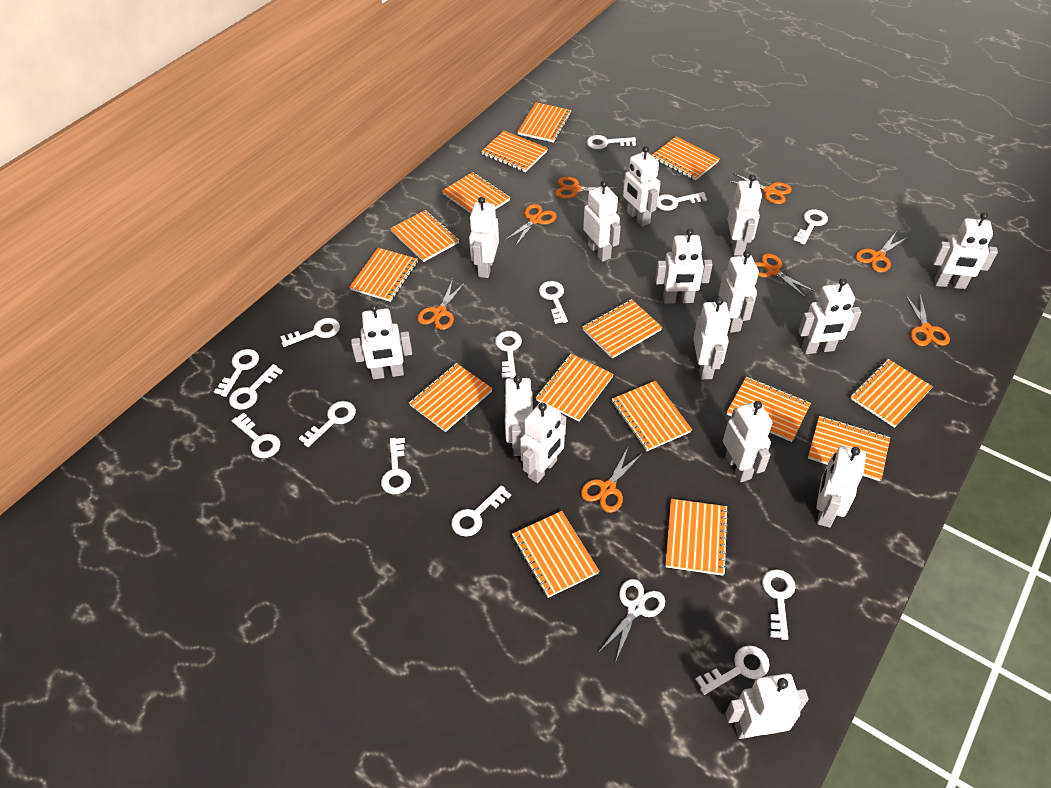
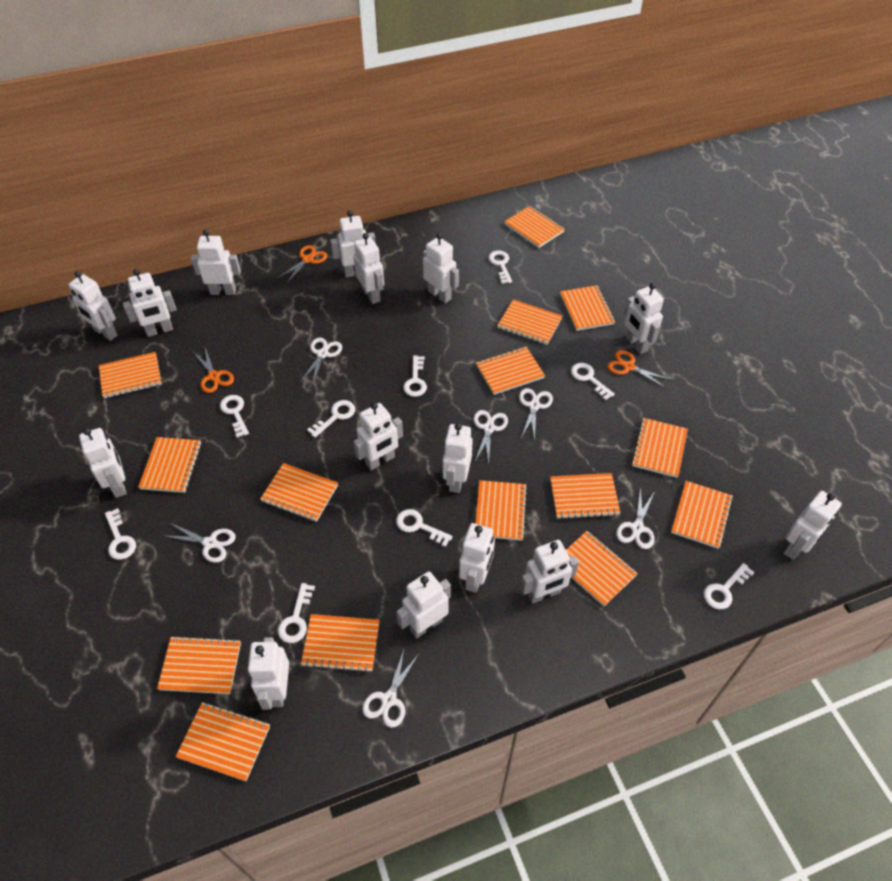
orange scissors: [417,279,466,330] [504,204,557,247] [556,177,617,199] [581,447,643,513] [729,173,792,204] [755,253,815,298] [855,232,908,272] [905,294,950,346] = 8 -> [194,348,234,393] [278,245,327,283] [607,350,671,388] = 3
white key: [214,349,259,397] [229,364,283,410] [232,412,280,458] [280,318,340,347] [299,401,356,447] [381,438,411,494] [451,485,511,536] [495,331,522,378] [539,281,568,324] [587,135,636,149] [657,192,707,211] [696,645,770,695] [762,569,795,640] [793,209,828,244] = 14 -> [105,508,136,560] [220,395,249,438] [278,583,315,643] [307,400,355,438] [396,509,453,547] [403,356,427,397] [488,250,512,284] [571,363,615,400] [704,563,755,609] = 9
white scissors: [598,579,665,663] = 1 -> [165,523,236,563] [300,338,342,385] [362,649,419,728] [474,410,508,464] [519,388,553,441] [616,487,655,549] = 6

